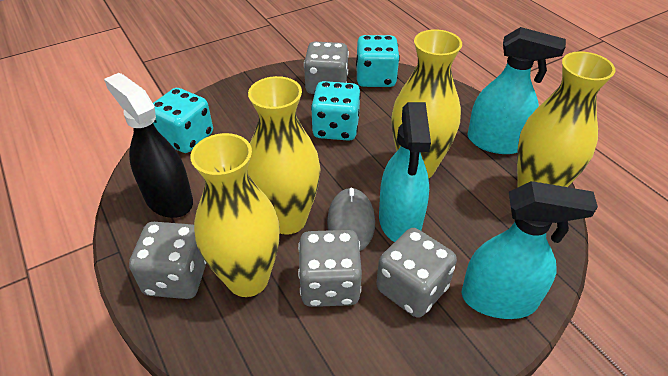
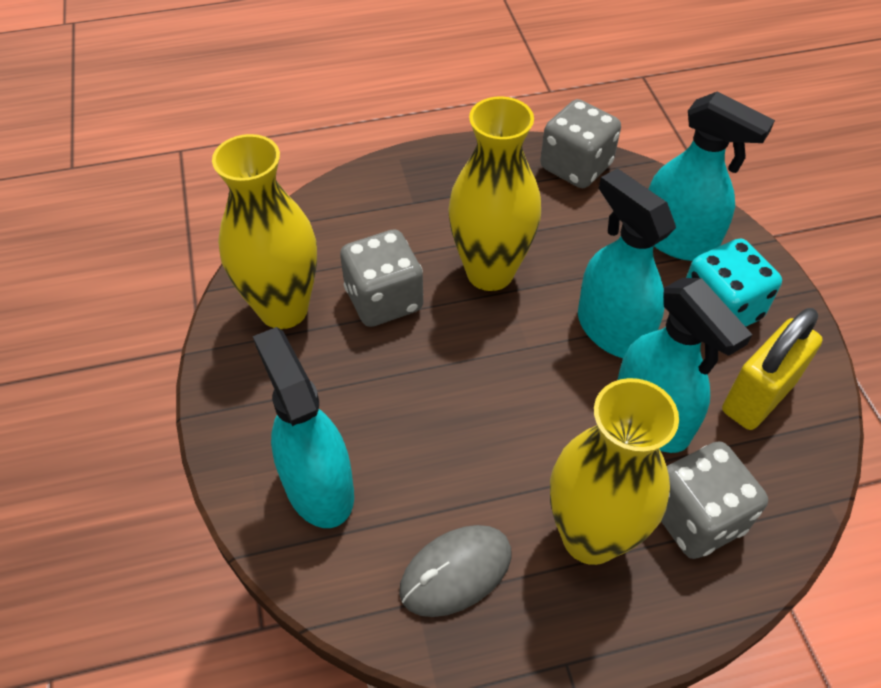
black spray bottle: [104,73,193,218] = 1 -> none = 0
grey dice: [129,222,206,299] [298,230,362,307] [304,42,349,94] [376,228,457,318] = 4 -> [340,229,423,327] [540,99,621,188] [661,441,768,559] = 3
turquoise dice: [153,88,213,153] [311,81,361,141] [356,35,400,87] = 3 -> [686,238,782,327] = 1
turquoise spray bottle: [379,102,431,242] [461,181,598,319] [468,27,566,154] = 3 -> [253,327,354,528] [578,168,676,358] [618,278,753,453] [649,92,775,261] = 4
yellow padlock: none = 0 -> [722,308,823,430] = 1
yellow vase: [190,133,280,297] [247,76,321,235] [391,29,462,179] [517,51,615,187] = 4 -> [212,134,317,329] [448,96,541,291] [550,378,679,565] = 3

